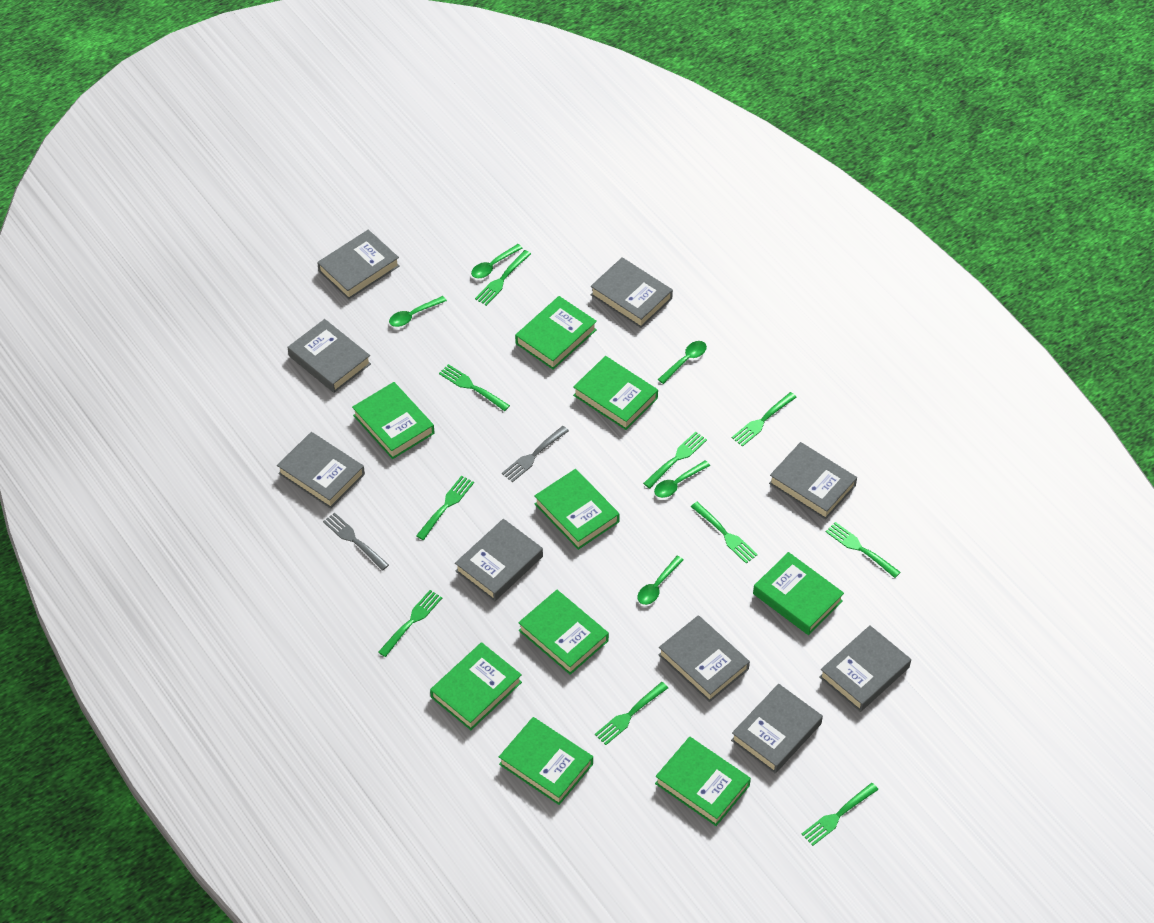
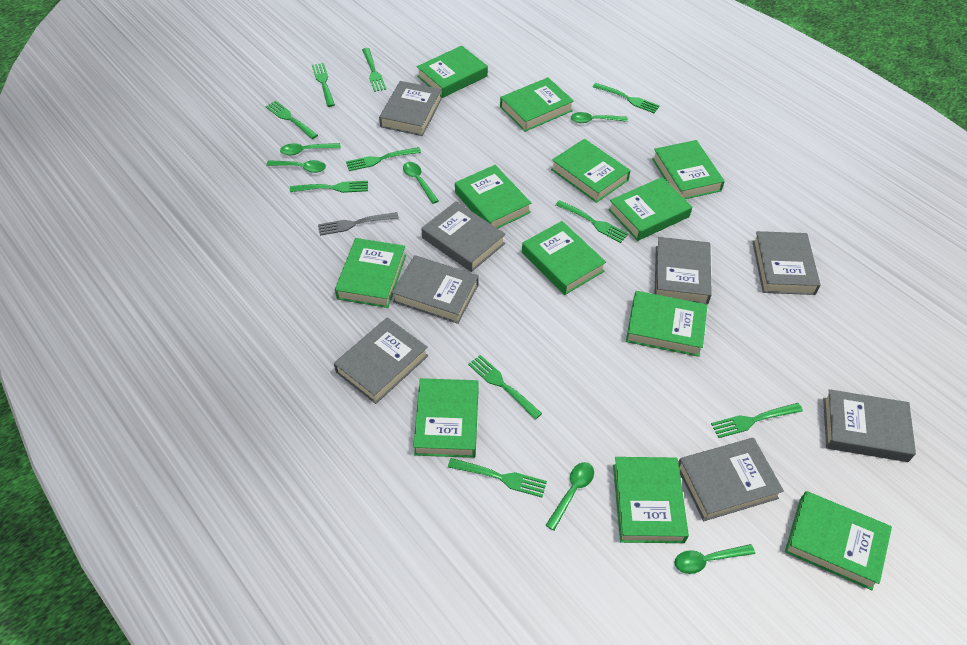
green book: [352,382,434,459] [430,642,522,730] [499,717,593,805] [515,296,597,370] [518,590,609,675] [534,469,620,550] [573,356,658,430] [655,737,751,826] [753,552,844,635] = 9 -> [335,238,406,308] [413,378,479,458] [417,45,488,98] [455,165,531,228] [500,78,574,132] [522,221,606,295] [551,139,631,203] [608,177,692,241] [613,457,689,543] [626,291,708,357] [652,140,725,199] [785,491,892,590] = 12
green spoon: [389,296,447,327] [471,244,522,278] [638,556,684,605] [654,460,710,498] [658,341,707,384] = 5 -> [266,160,326,173] [280,143,341,155] [403,162,439,204] [545,462,594,530] [571,112,628,123] [675,544,755,574] = 6
grey book: [277,432,365,509] [288,319,371,393] [317,230,400,299] [455,519,543,601] [591,257,673,328] [659,615,750,702] [731,684,823,773] [769,442,857,520] [819,625,911,712] = 9 -> [334,317,428,404] [379,81,442,136] [392,255,479,324] [421,201,506,272] [655,237,712,305] [678,438,784,521] [752,231,821,295] [823,389,916,462] = 8
grey fork: [323,512,389,571] [502,426,569,482] = 2 -> [318,212,399,236] = 1

